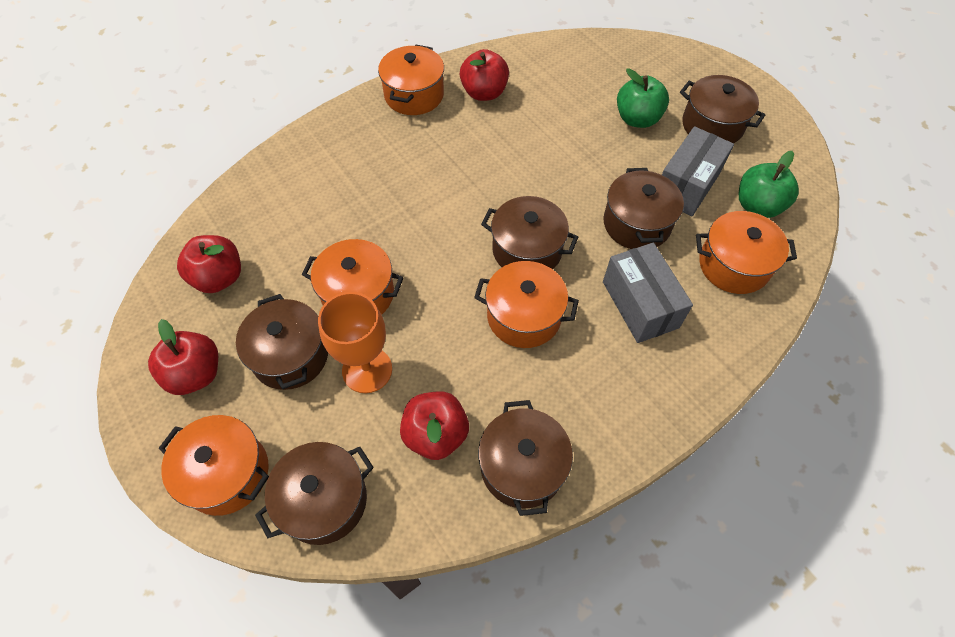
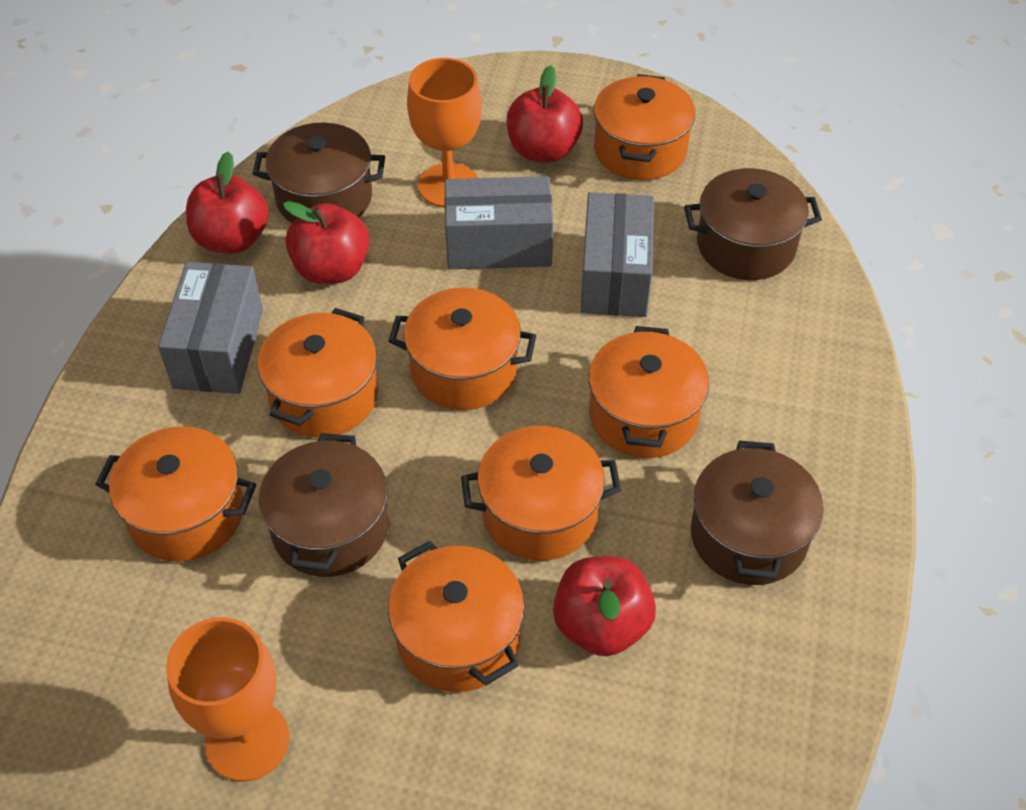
brown pot: [236,294,328,390] [255,442,374,545] [478,400,573,516] [481,196,578,269] [604,168,684,249] [680,75,766,143] = 6 -> [253,123,385,223] [259,433,389,577] [684,168,822,280] [691,441,824,585] = 4
green apple: [617,68,669,128] [739,151,799,218] = 2 -> none = 0
grey box: [603,243,693,343] [662,126,734,216] = 2 -> [158,262,263,394] [444,176,553,269] [580,192,654,317] = 3
orange goblet: [318,292,392,393] = 1 -> [166,617,290,782] [407,58,482,207] = 2
orange pot: [158,415,269,516] [302,239,404,315] [378,45,444,115] [474,261,579,348] [696,211,797,294] = 5 -> [95,426,256,562] [258,308,378,438] [388,541,525,692] [389,288,537,410] [461,426,621,561] [588,326,709,458] [593,74,695,180] = 7

